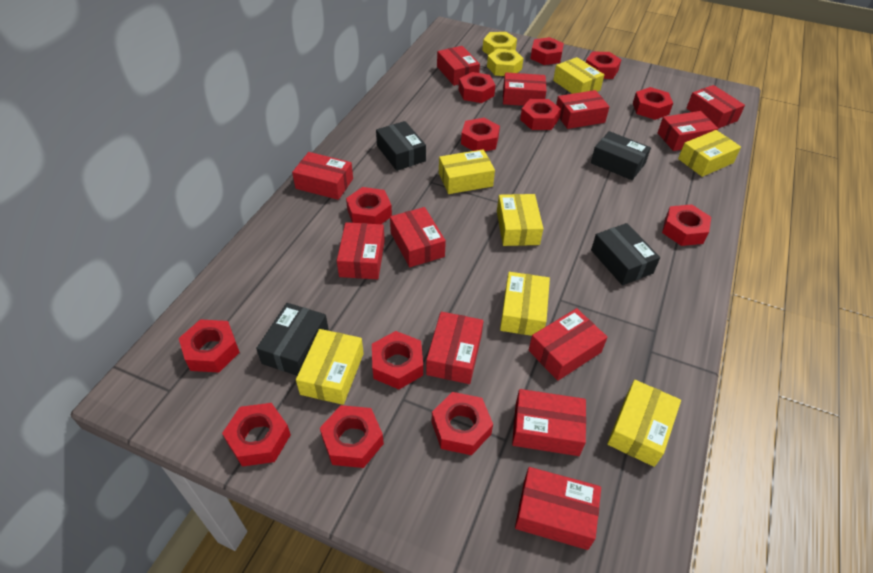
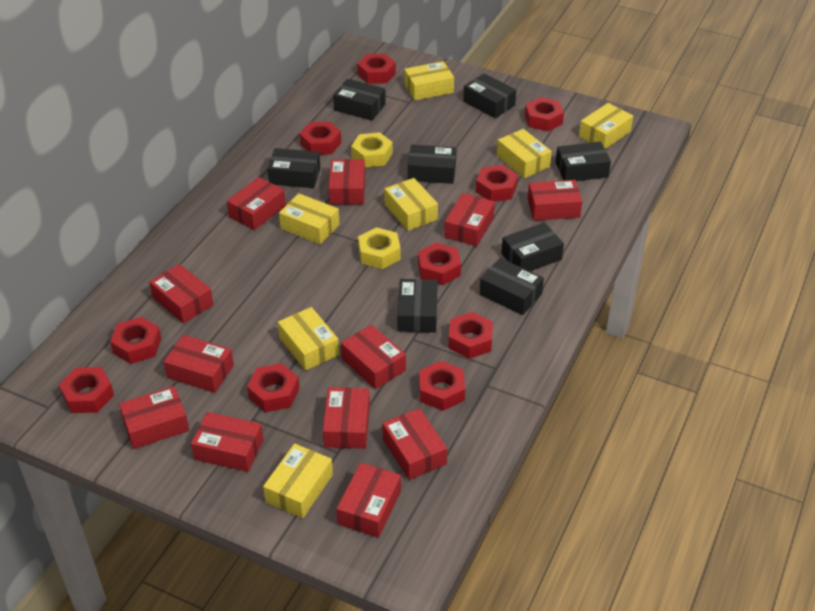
black box: [256,303,329,376] [376,121,426,171] [591,131,651,180] [591,223,660,285] = 4 -> [267,148,320,188] [333,79,386,121] [397,279,438,333] [408,145,457,184] [463,73,516,118] [480,258,544,315] [501,223,564,271] [556,142,611,181] = 8
red nut: [179,319,240,372] [222,403,291,467] [320,405,384,468] [346,187,392,224] [372,331,423,389] [432,392,493,455] [459,72,495,103] [461,118,500,151] [520,99,561,130] [530,37,564,65] [586,52,621,79] [633,87,673,120] [662,204,711,246] = 13 -> [59,367,114,413] [110,317,161,364] [247,363,300,412] [300,121,341,155] [357,54,396,84] [418,243,461,285] [419,361,465,411] [448,312,493,359] [476,165,518,201] [525,97,564,131] = 10

